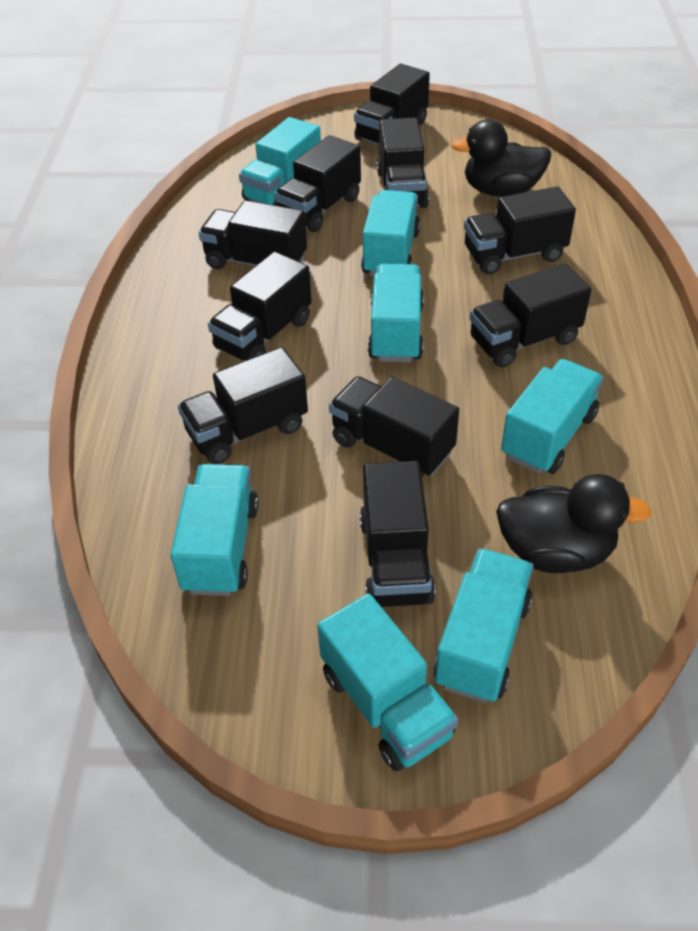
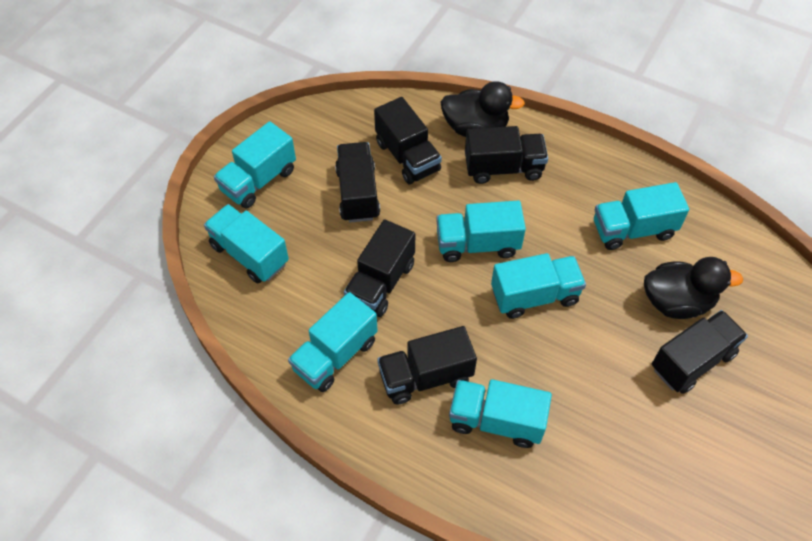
black truck: [178,347,308,464] [199,200,307,269] [208,251,312,361] [274,135,361,232] [329,376,459,478] [354,64,430,145] [360,461,436,607] [377,118,429,208] [464,187,576,274] [470,263,591,367] = 10 -> [335,142,380,223] [344,219,415,317] [374,97,442,184] [377,326,477,404] [465,126,548,184] [652,310,748,394] = 6

